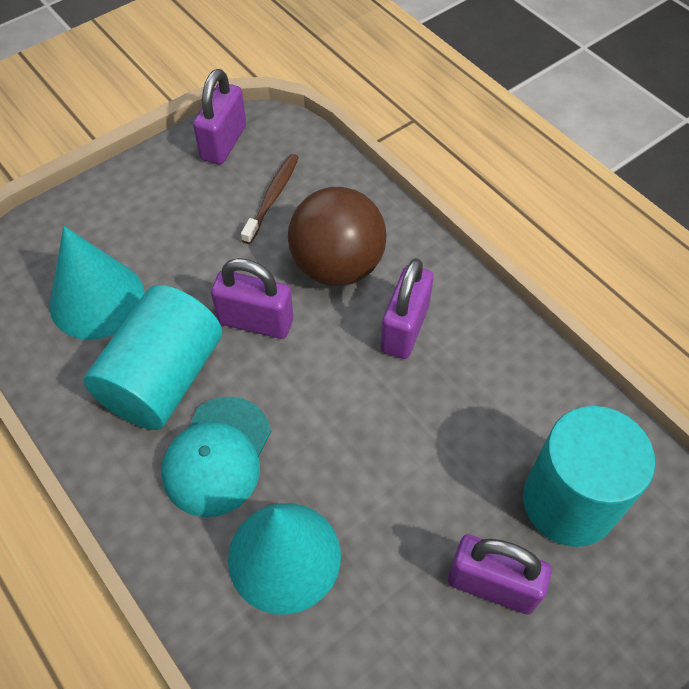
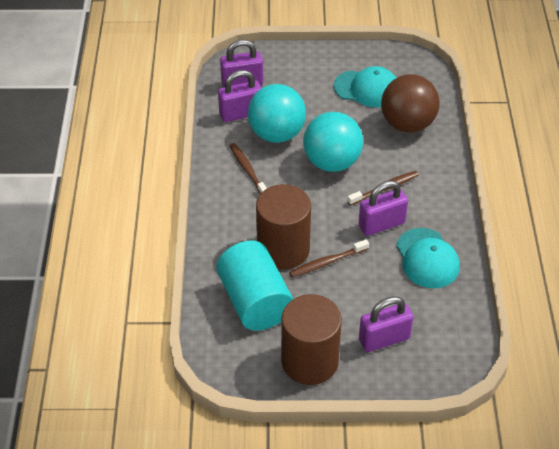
brown cylinder: none = 0 -> [256,184,311,270] [281,294,342,385] = 2
brown toothbrush: [241,154,299,244] = 1 -> [229,143,267,194] [289,239,369,277] [347,171,419,206] = 3
turquoise ball: none = 0 -> [248,84,306,143] [303,112,363,172] = 2
turquoise cap: [162,397,271,517] = 1 -> [334,66,396,108] [396,228,460,288] = 2
turquoise cone: [49,226,145,340] [228,503,341,614] = 2 -> none = 0
turquoise cylinder: [83,285,222,430] [523,406,655,547] = 2 -> [216,241,293,331] = 1

